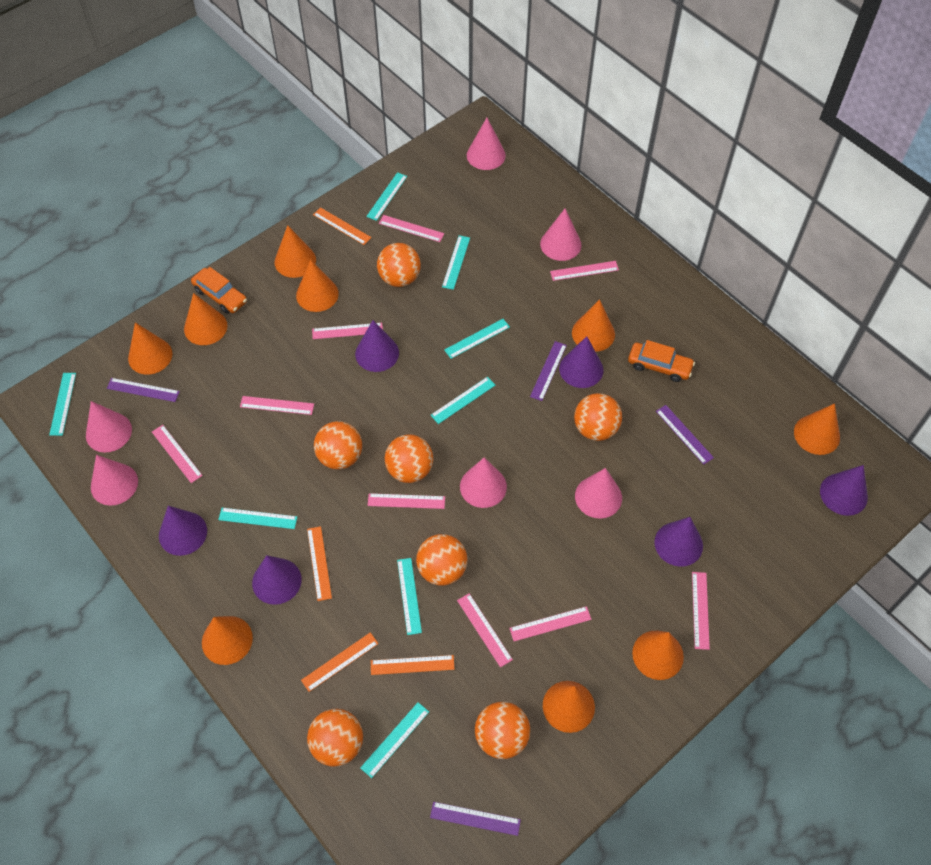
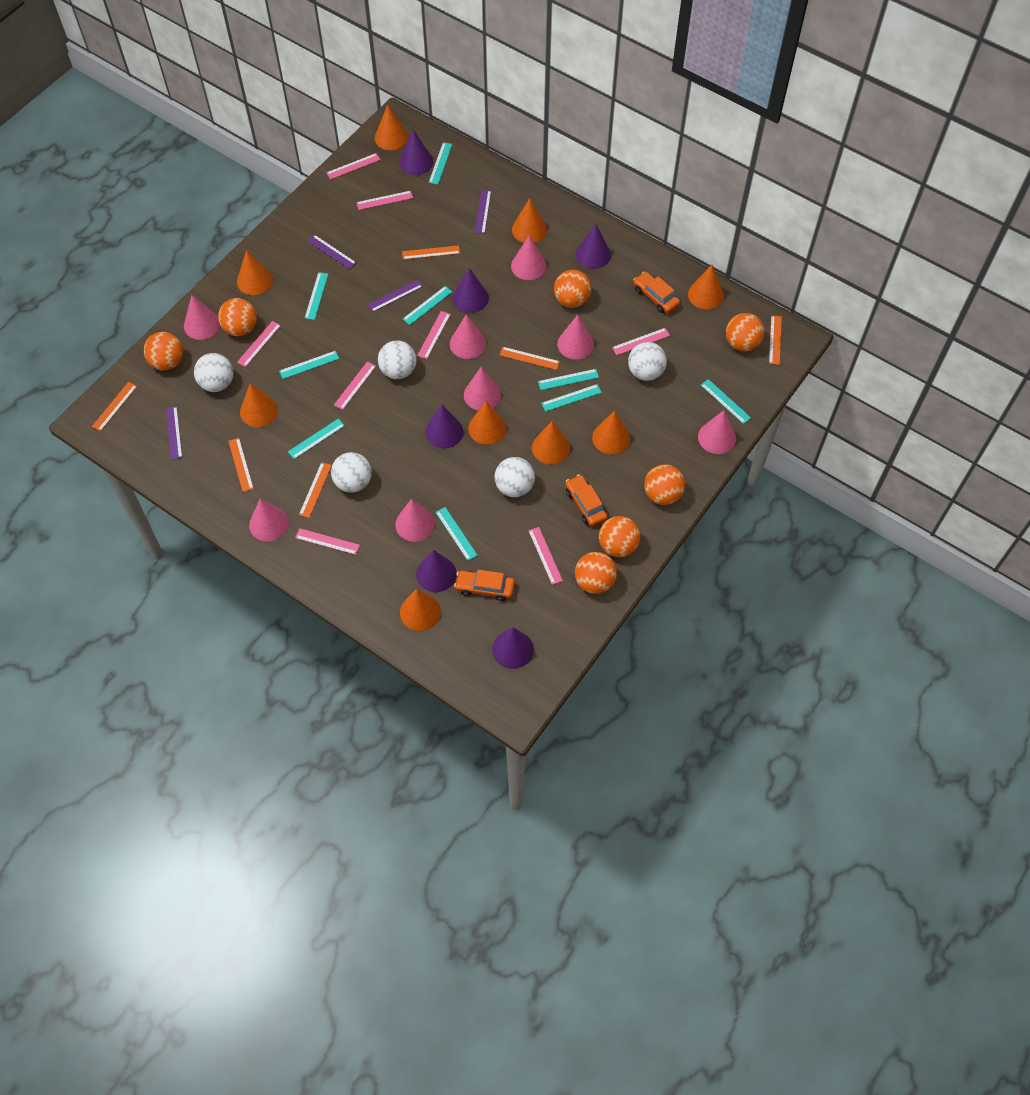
orange car: [191,267,247,314] [628,340,695,382] = 2 -> [454,570,515,601] [565,474,608,527] [633,272,680,313] = 3
orange ruler: [301,632,379,692] [307,526,332,601] [313,207,372,245] [371,655,454,675] = 4 -> [92,382,137,431] [228,438,254,492] [299,462,332,518] [402,245,460,260] [500,347,560,370] [769,315,782,365] = 6
pink cone: [86,401,132,453] [91,455,138,506] [460,457,507,508] [467,118,506,170] [540,208,581,261] [575,468,622,519] = 6 -> [184,295,220,340] [249,498,289,541] [395,499,435,542] [450,314,486,359] [464,367,501,410] [511,235,547,280] [557,315,594,359] [698,410,736,454] = 8
pink ruler: [152,425,203,483] [240,396,314,415] [312,323,383,339] [368,493,445,509] [379,215,444,242] [457,593,513,667] [509,606,591,641] [550,261,619,281] [692,572,710,650] = 9 -> [237,321,281,367] [295,528,360,555] [326,153,380,180] [334,362,376,410] [356,191,413,210] [417,311,451,359] [528,527,563,585] [612,328,670,355] = 8
turquoise ruler: [49,373,76,436] [218,508,297,529] [360,702,429,778] [366,172,407,221] [397,558,422,635] [430,377,495,424] [442,235,470,290] [444,319,510,359] = 8 -> [279,351,339,379] [288,419,345,459] [305,272,328,320] [403,286,452,325] [429,142,452,185] [436,507,478,561] [538,369,599,390] [541,384,602,412] [701,379,751,424] = 9
white ball: none = 0 -> [194,353,234,392] [331,452,372,493] [378,340,417,379] [495,457,535,497] [628,342,667,381] = 5

